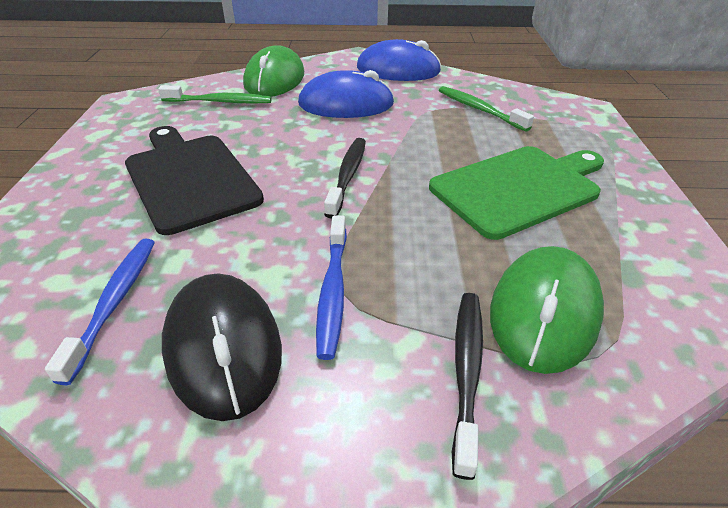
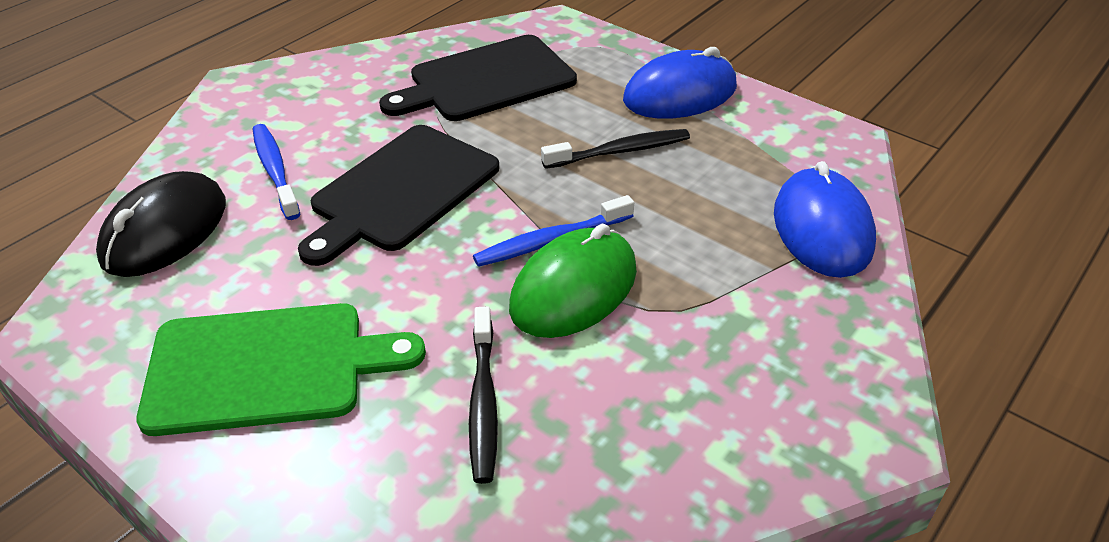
black cutting board: [125,126,264,235] = 1 -> [298,125,499,266] [379,35,577,121] = 2
green mouse: [243,45,304,97] [490,246,604,374] = 2 -> [509,224,637,338] = 1
green toothbrush: [158,85,272,104] [439,86,534,132] = 2 -> none = 0

